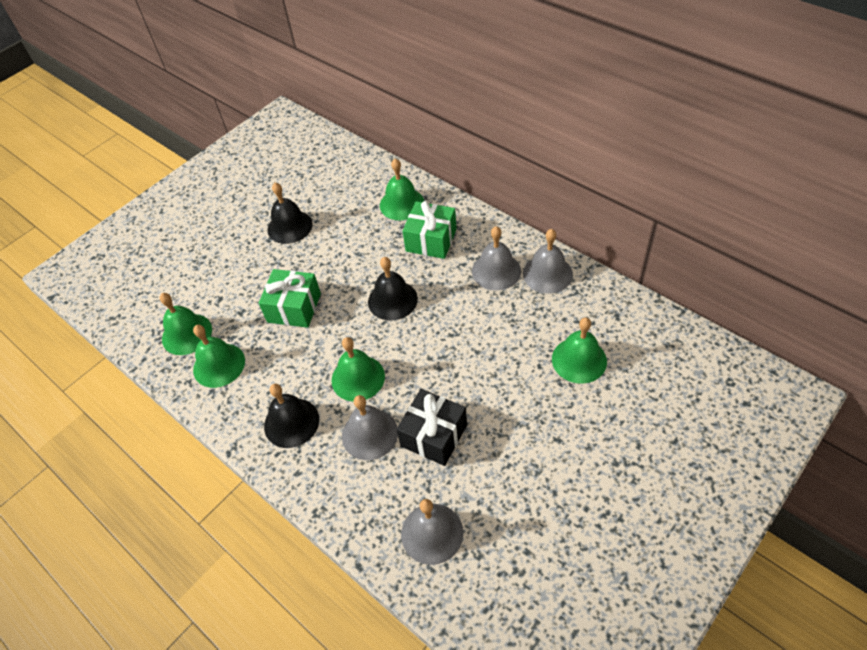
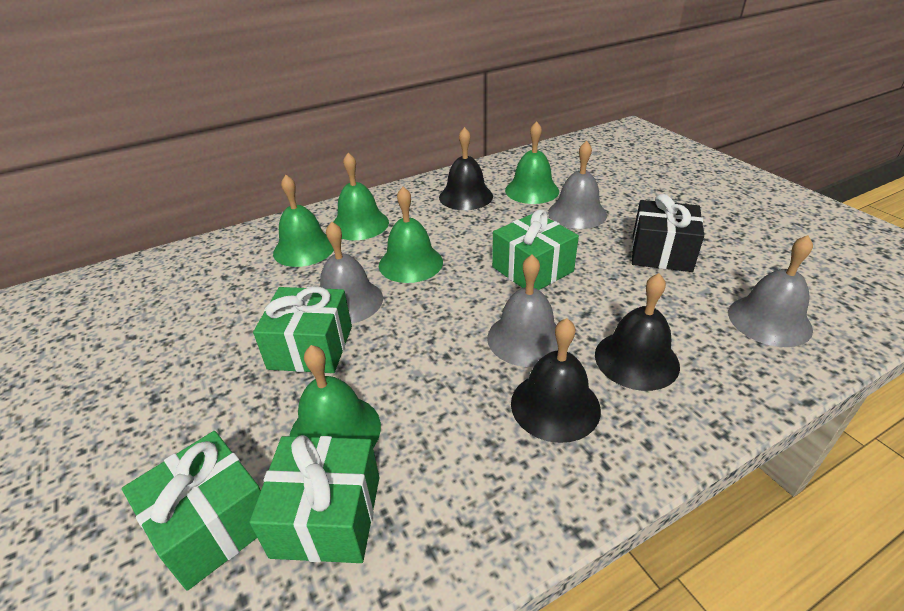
green gift: [259,269,321,328] [403,201,457,259] = 2 -> [122,431,261,591] [249,435,379,563] [253,287,352,373] [492,209,579,290] = 4

